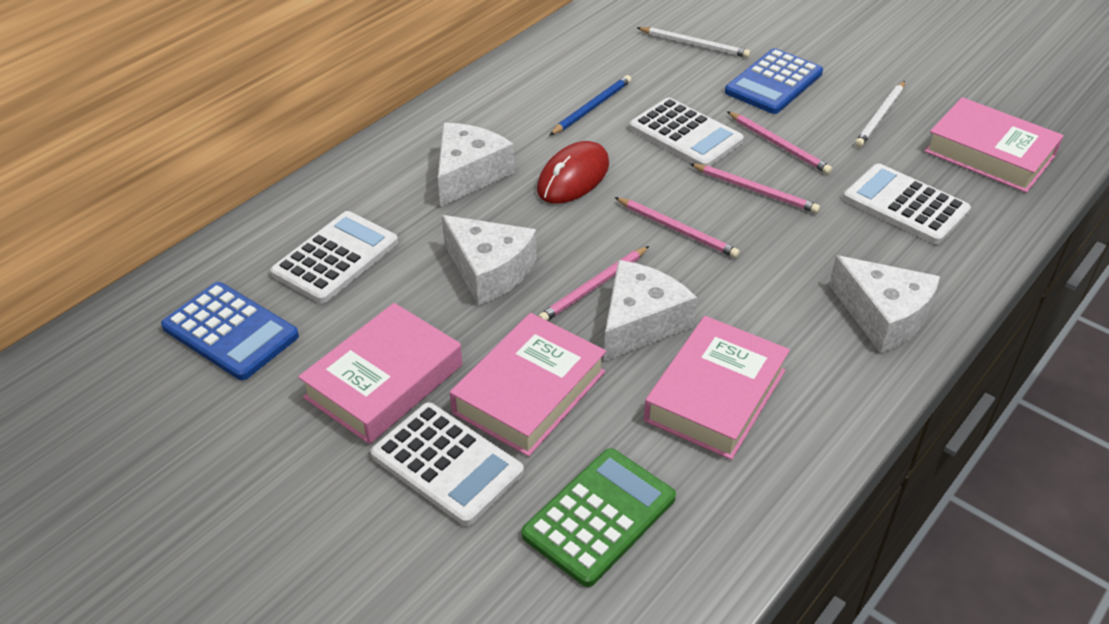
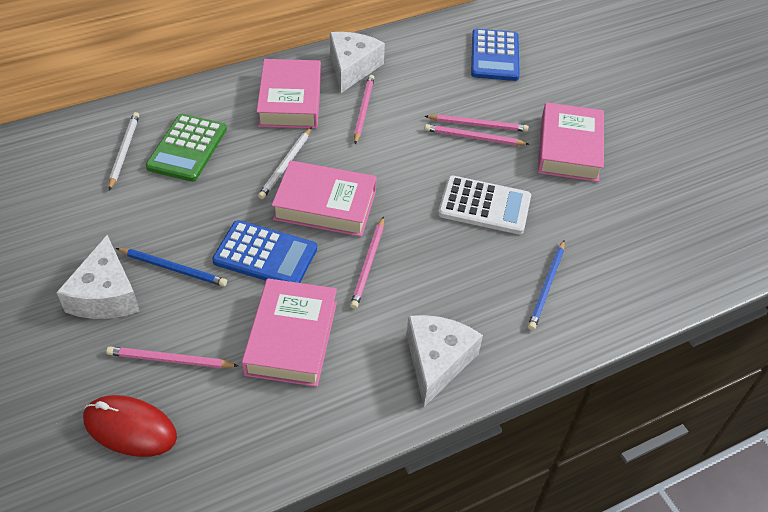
blue pencil: [550,75,632,135] = 1 -> [116,248,227,287] [528,240,565,330] = 2
pink pencil: [538,246,649,321] [614,197,740,258] [690,164,820,213] [727,111,832,174] = 4 -> [106,346,239,368] [350,216,384,309] [354,75,374,144] [425,114,529,132] [425,124,529,145] = 5
white calculator: [270,211,398,303] [371,402,524,526] [629,98,744,167] [843,163,971,244] = 4 -> [438,176,531,234] = 1
white cheese: [438,123,514,207] [442,215,537,305] [604,260,697,361] [829,255,940,353] = 4 -> [56,235,140,319] [330,32,385,93] [406,315,483,407] = 3

